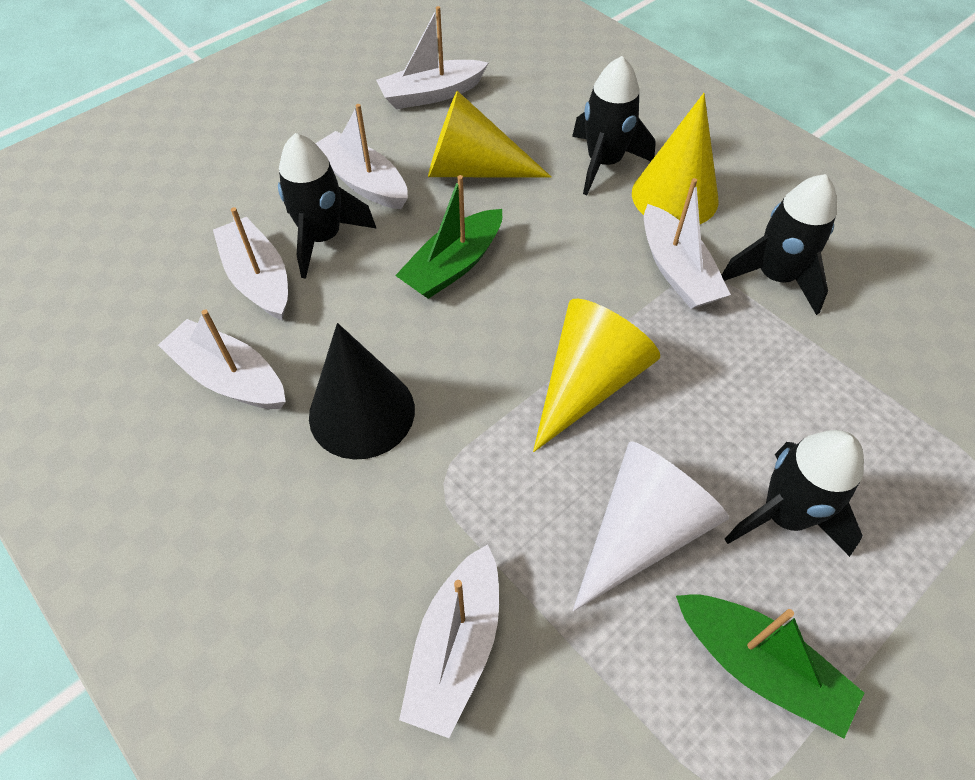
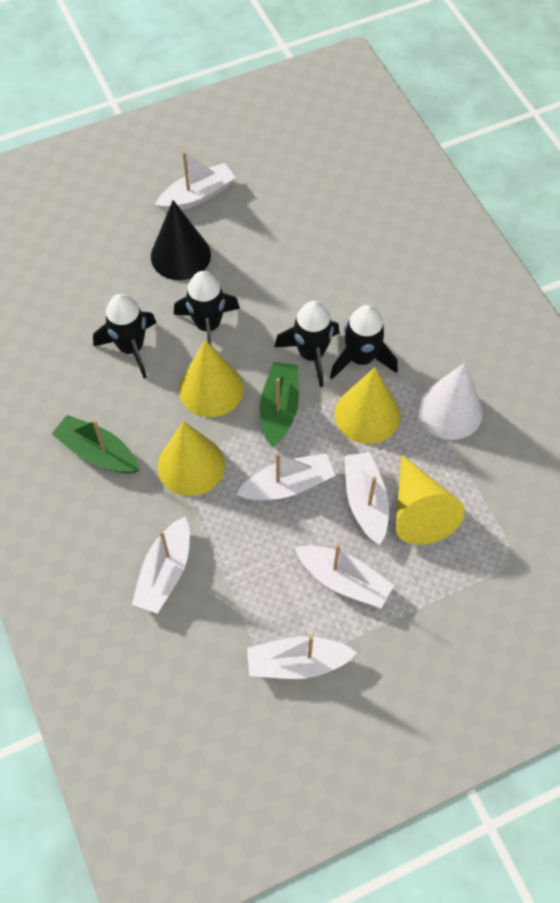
yellow cone: [428,91,551,178] [533,299,660,452] [632,93,719,224] = 3 -> [158,421,225,496] [179,340,244,417] [335,367,400,444] [396,455,465,545] = 4

